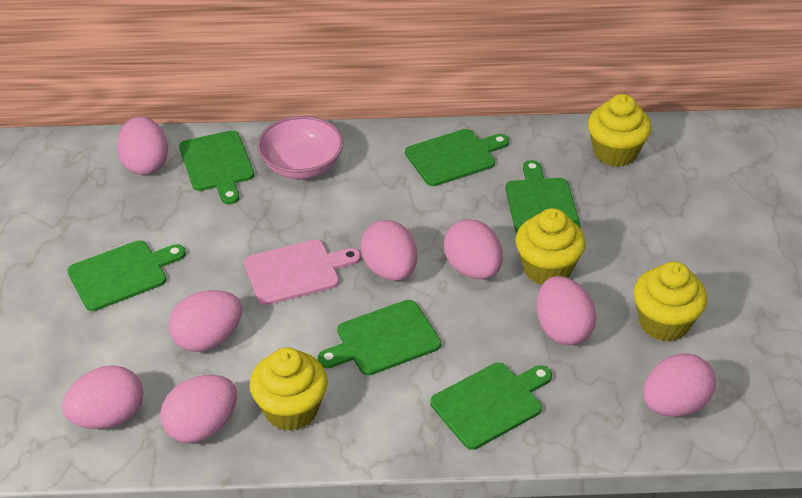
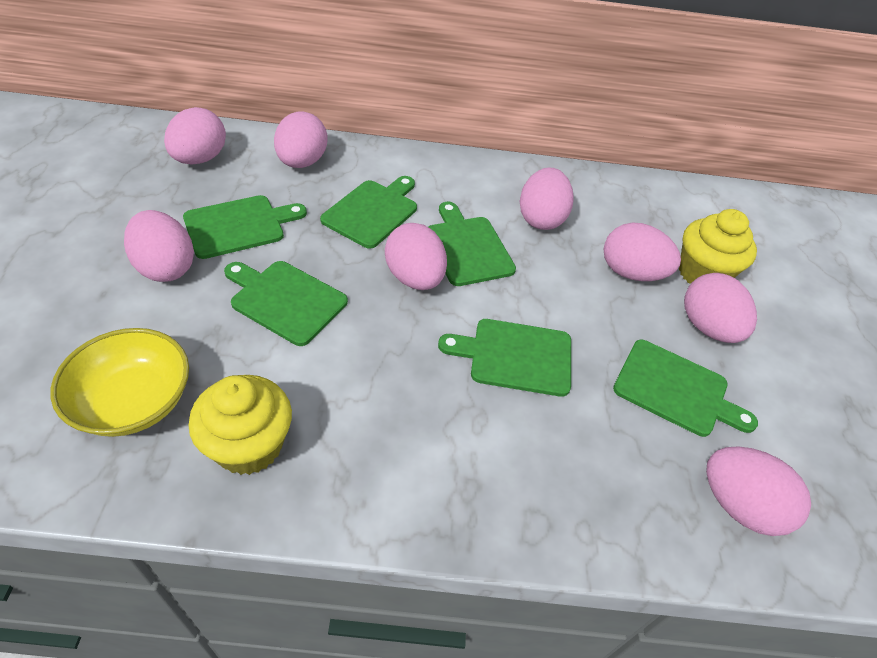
pink bowl: [257,116,343,179] = 1 -> none = 0
pink cutting board: [244,240,361,305] = 1 -> none = 0
yellow bowl: none = 0 -> [50,328,189,437] = 1
yellow cupcake: [250,347,328,431] [516,208,586,285] [588,94,652,167] [634,262,707,342] = 4 -> [189,375,292,475] [679,209,757,284] = 2

